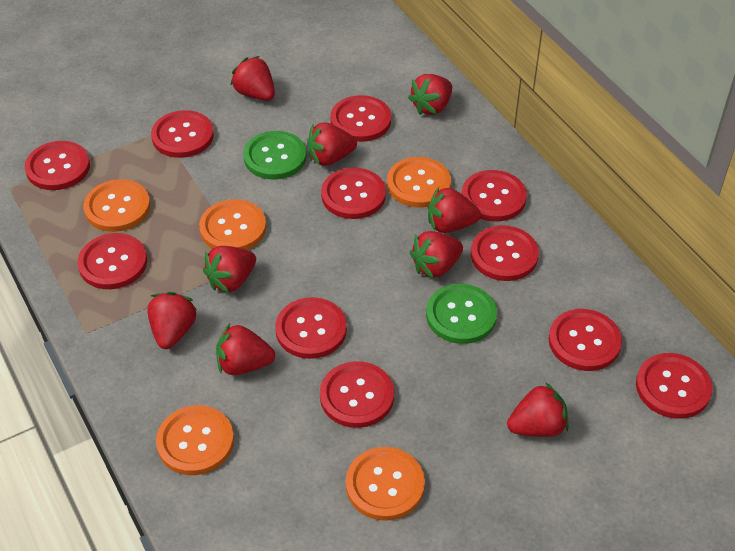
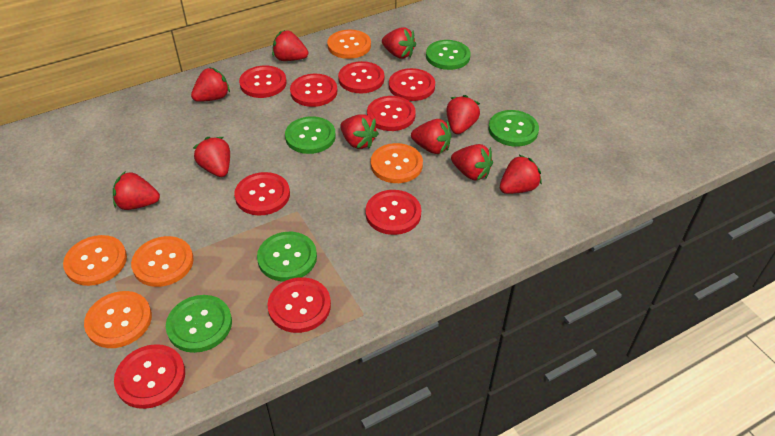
green button: [243,131,306,180] [426,284,497,344] = 2 -> [166,295,232,353] [257,232,317,281] [285,116,336,154] [426,40,471,70] [488,110,539,147] = 5
red button: [25,141,90,190] [78,233,147,289] [151,110,214,158] [275,297,347,359] [320,361,394,428] [321,168,386,219] [330,95,391,142] [461,170,527,222] [471,225,539,281] [549,309,622,371] [636,353,713,419] = 11 -> [114,344,185,409] [234,172,290,216] [239,66,287,98] [267,277,331,333] [290,74,337,107] [338,61,384,93] [365,190,421,235] [367,96,416,131] [389,68,435,101] = 9
red strawberry: [147,292,197,349] [203,246,256,293] [216,323,275,375] [230,56,275,101] [307,122,357,166] [408,74,452,115] [410,231,463,278] [428,187,481,233] [507,382,569,437] = 9 -> [113,172,160,210] [191,67,230,102] [193,137,230,177] [272,30,308,61] [340,114,379,149] [382,27,416,59] [411,119,451,154] [446,95,480,134] [451,144,493,181] [500,154,542,194] = 10

